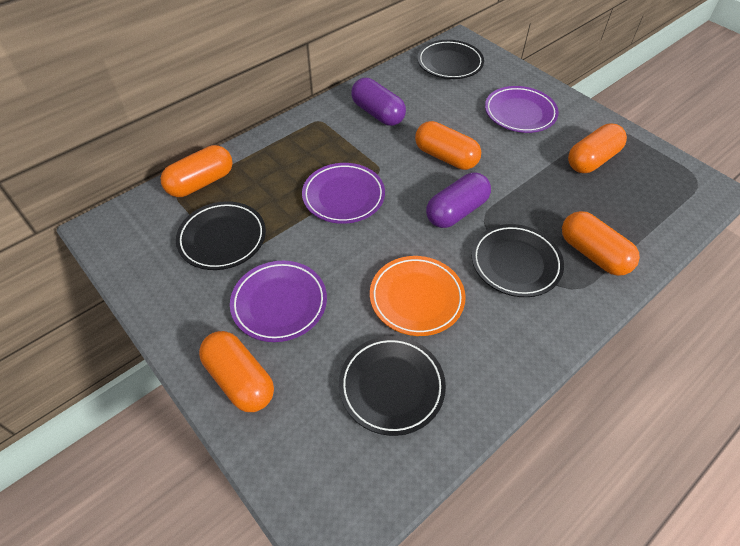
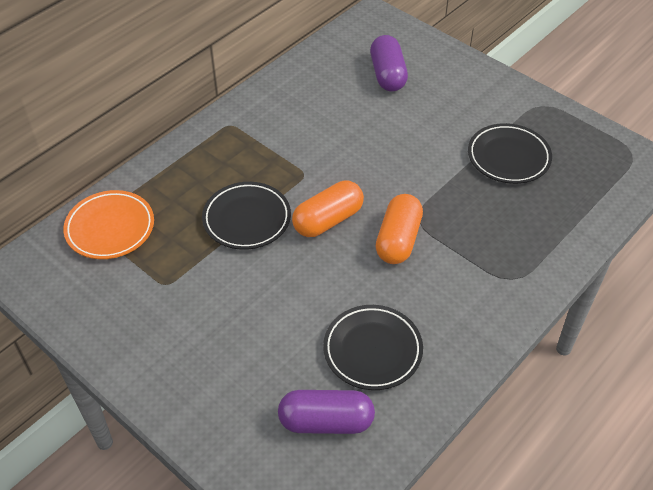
black plate: [176,201,266,270] [339,336,446,436] [417,40,484,79] [472,224,564,297] = 4 -> [202,182,291,250] [323,305,423,390] [468,123,552,184] = 3
orange capsule: [161,145,232,197] [199,331,274,412] [415,121,481,170] [562,211,640,276] [568,123,627,173] = 5 -> [292,181,364,237] [376,194,423,264] = 2
purple plate: [230,261,327,342] [302,163,385,224] [485,86,559,133] = 3 -> none = 0

